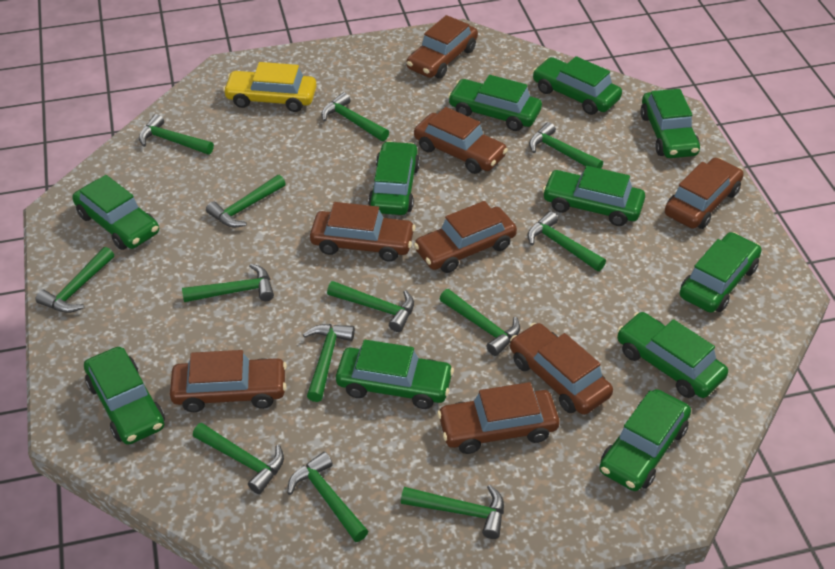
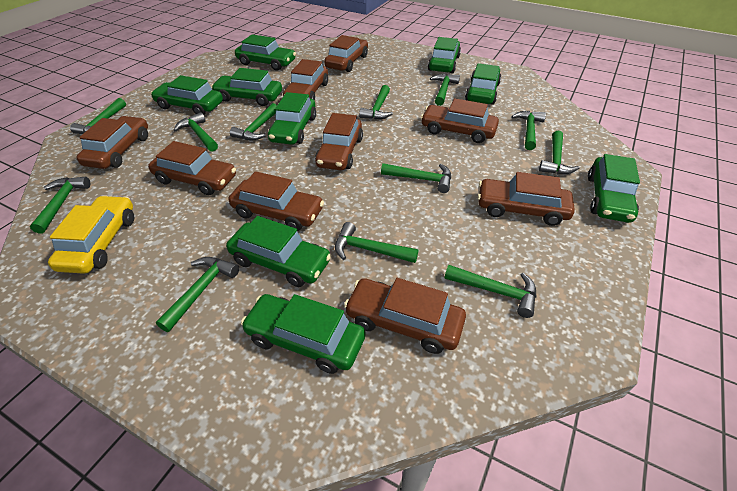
brown car: [170,350,287,412] [310,202,415,262] [406,15,478,79] [414,107,508,174] [414,201,517,273] [437,382,560,454] [510,323,613,415] [665,158,744,229] = 8 -> [76,116,148,169] [148,141,236,195] [229,171,324,231] [283,59,328,101] [315,113,363,170] [324,35,368,72] [344,278,466,354] [421,98,499,143] [478,172,575,226] = 9
green car: [72,175,159,250] [84,347,165,445] [336,340,454,409] [368,141,420,215] [448,75,542,131] [532,56,622,115] [542,166,645,226] [599,389,691,491] [617,312,728,398] [640,89,700,158] [680,232,762,313] = 11 -> [151,75,223,115] [211,68,282,106] [226,216,332,287] [235,34,296,71] [241,294,365,374] [268,92,316,145] [428,37,461,73] [465,63,501,105] [588,154,640,223] = 9
green hammer: [36,247,114,313] [139,114,214,154] [182,264,274,302] [193,423,284,494] [206,175,286,227] [288,452,368,542] [303,324,355,402] [321,92,389,141] [327,281,414,332] [401,485,504,539] [440,289,520,356] [528,211,606,271] [529,122,603,169] = 13 -> [30,177,90,233] [70,98,126,134] [156,257,239,332] [174,112,218,152] [230,103,277,140] [335,222,418,263] [359,85,393,119] [381,163,451,193] [430,74,460,106] [444,265,536,318] [511,111,546,150] [539,131,580,174] = 12

